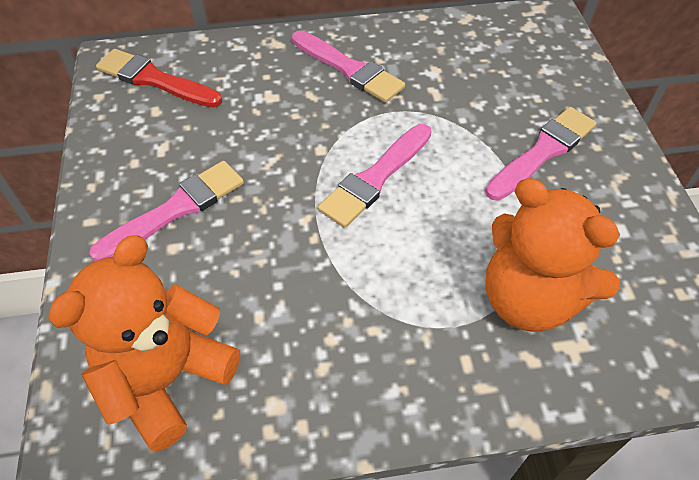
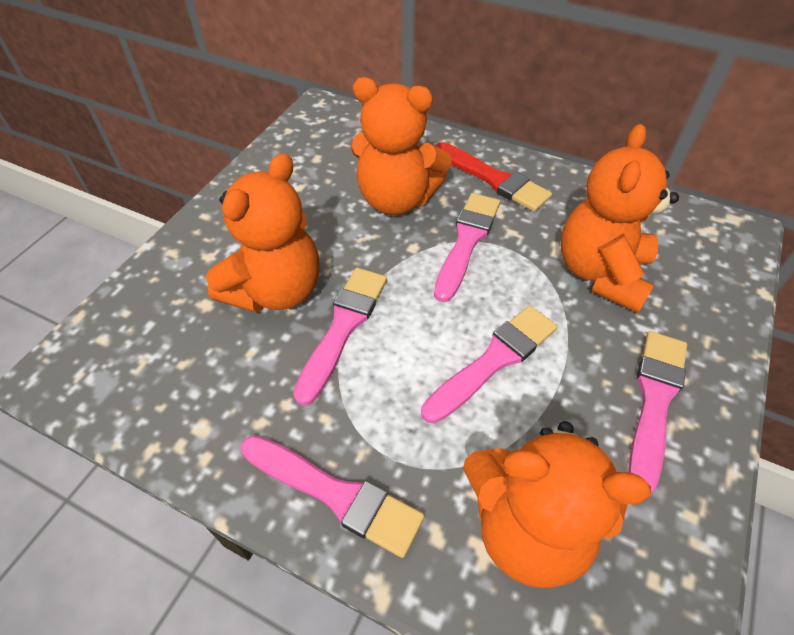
orange teddy bear: [48,235,240,452] [485,178,620,332] = 2 -> [206,153,320,313] [351,77,452,215] [463,421,651,588] [561,124,679,313] = 4
pink brush: [89,161,244,261] [292,31,405,103] [318,124,432,228] [485,107,597,201] = 4 -> [241,435,424,558] [293,268,387,406] [421,305,557,424] [434,193,500,303] [628,331,687,493] = 5

